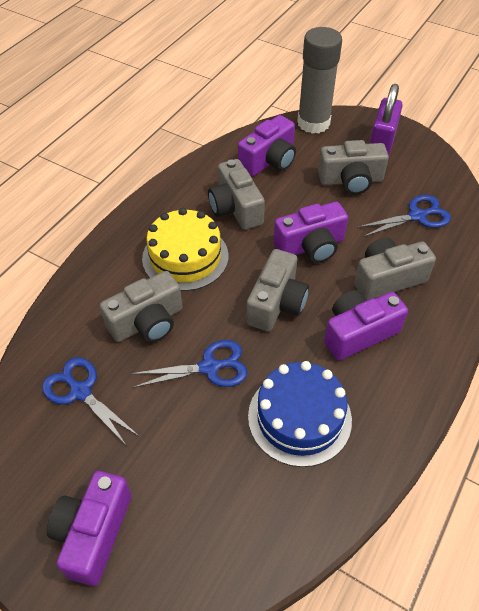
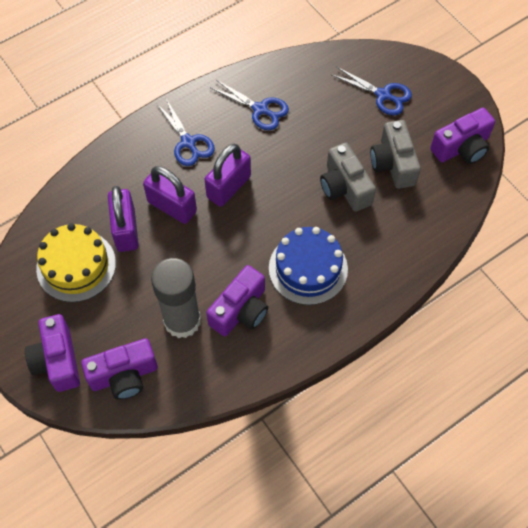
grey camera: [100,271,182,342] [208,159,265,230] [246,249,309,332] [318,140,389,195] [354,237,436,300] = 5 -> [320,143,376,212] [370,120,421,189] = 2
purple padlock: [370,84,403,155] = 1 -> [108,186,139,252] [143,166,197,224] [205,144,251,207] = 3

